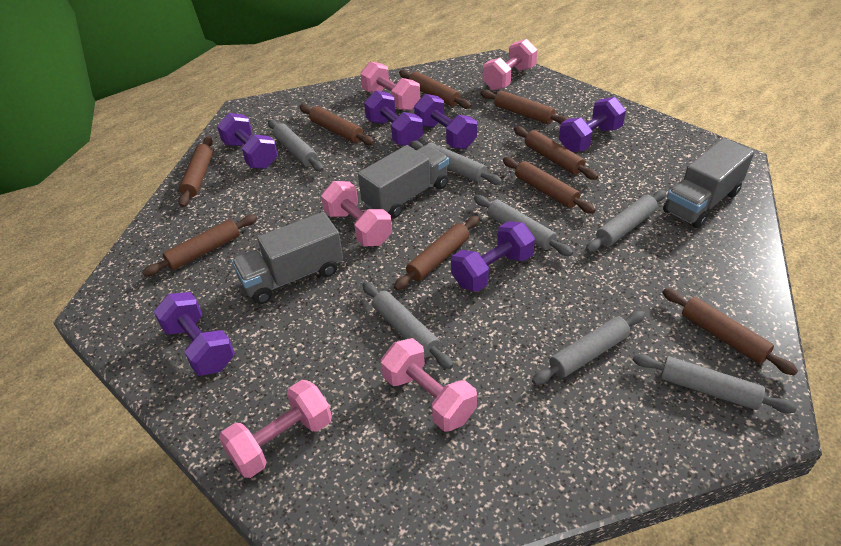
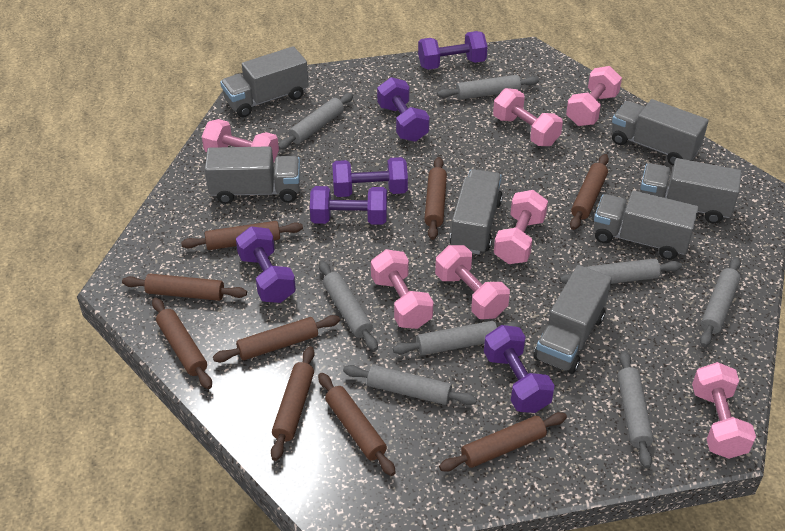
grey rolling pin: [268,119,324,172] [362,282,453,369] [410,141,502,185] [474,195,573,256] [532,311,645,385] [586,190,666,253] [633,354,797,413] = 7 -> [278,93,353,150] [319,261,378,351] [343,365,477,405] [393,321,522,355] [437,75,539,100] [560,258,682,284] [617,351,654,468] [700,257,741,347] = 8
grey truck: [232,212,343,304] [358,145,449,218] [663,138,754,228] = 3 -> [205,146,300,204] [220,46,309,117] [450,169,503,254] [534,265,612,374] [594,190,699,260] [612,99,709,166] [640,158,742,224] = 7
pink dumbbell: [219,380,332,478] [321,181,392,247] [360,61,420,111] [381,338,477,432] [483,39,537,90] = 5 -> [202,119,279,163] [371,249,434,329] [435,245,510,319] [493,88,563,146] [494,190,548,264] [566,66,622,126] [692,362,756,459] = 7

